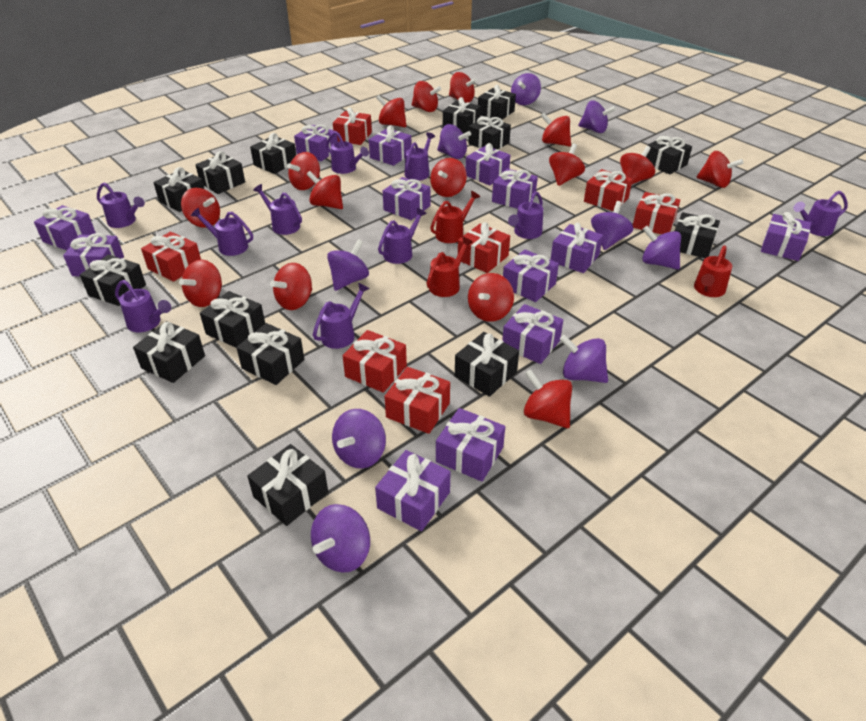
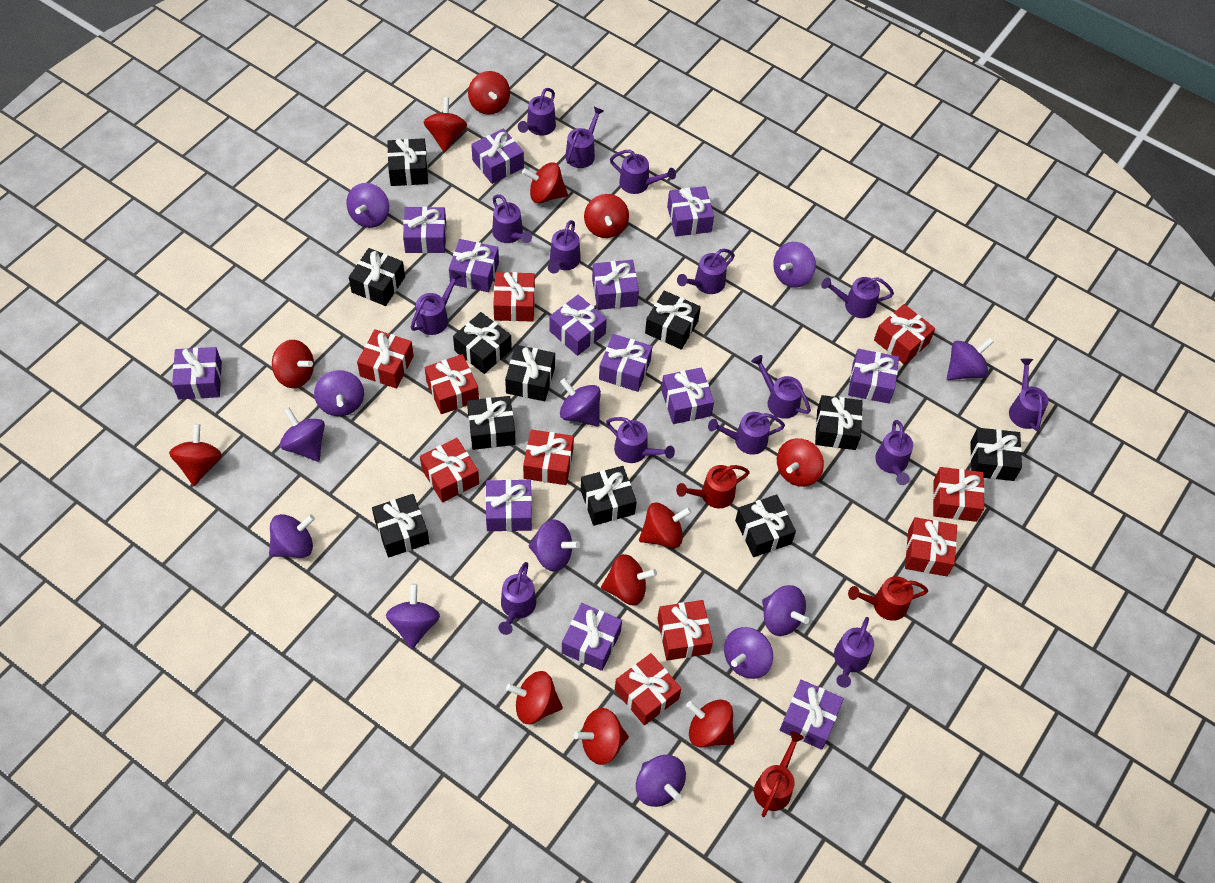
black gift: [80,254,146,306] [133,321,205,383] [153,167,204,212] [195,151,245,194] [200,291,265,348] [236,323,304,385] [247,444,328,526] [250,133,296,174] [443,97,481,134] [455,332,519,397] [468,116,511,149] [478,85,516,119] [646,136,692,175] [675,212,720,258] = 14 -> [349,248,405,306] [372,494,429,558] [387,138,428,186] [453,312,512,374] [467,396,516,450] [505,345,555,401] [581,466,637,526] [645,291,701,349] [735,494,796,557] [815,395,862,450] [970,428,1022,481] = 11
purple spinning top: [311,504,370,573] [327,239,369,291] [332,409,386,469] [437,124,471,159] [511,73,541,105] [560,335,608,383] [578,100,616,133] [591,201,633,250] [642,226,681,270] = 9 -> [269,514,315,558] [280,408,325,462] [314,370,364,416] [346,183,389,228] [386,584,440,649] [529,519,580,572] [560,378,601,427] [636,755,686,807] [724,627,773,679] [762,585,809,636] [773,242,816,288] [947,338,994,380] = 12
purple watering can: [97,182,145,228] [115,280,171,332] [191,208,253,256] [253,184,302,235] [313,283,370,349] [326,131,369,174] [378,208,427,264] [405,132,435,181] [508,191,543,239] [793,191,848,236] = 10 -> [411,271,462,335] [492,194,532,243] [498,562,536,635] [518,88,556,136] [548,220,581,274] [565,107,604,168] [606,417,675,463] [610,150,676,194] [677,249,735,294] [708,412,785,455] [751,355,811,419] [821,277,894,318] [834,617,874,688] [875,420,913,485] [1009,359,1048,431] = 15
red gift: [141,231,201,282] [333,107,372,145] [343,330,407,393] [385,367,450,434] [458,222,510,273] [584,169,633,211] [633,192,680,234] = 7 -> [357,329,414,388] [420,438,479,502] [425,354,479,414] [493,272,535,322] [523,429,574,485] [615,653,681,726] [657,600,713,661] [874,304,935,365] [905,517,957,576] [933,467,985,522] = 10
red spinning top: [179,260,222,307] [181,188,220,228] [270,263,312,310] [287,152,320,190] [307,171,343,209] [376,95,406,127] [412,81,441,112] [430,158,467,197] [449,72,477,103] [468,273,514,322] [524,369,572,428] [541,113,571,147] [549,143,585,186] [620,146,655,184] [697,151,743,188] = 15 -> [169,424,222,486] [272,340,314,388] [424,97,467,152] [468,71,510,115] [506,671,563,724] [522,162,568,203] [574,708,629,765] [584,194,629,238] [601,554,657,605] [639,502,692,548] [686,699,734,748] [777,438,824,487] = 12

